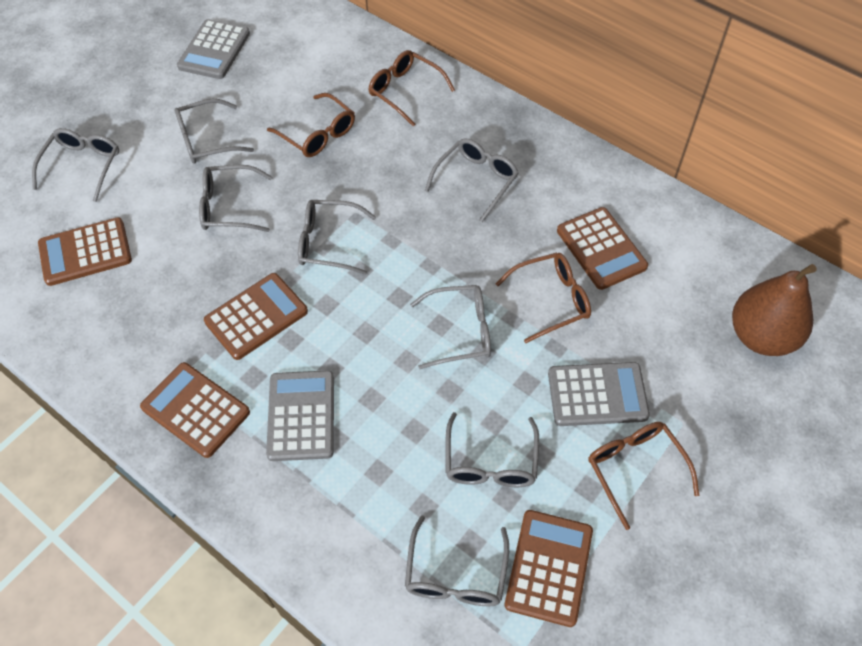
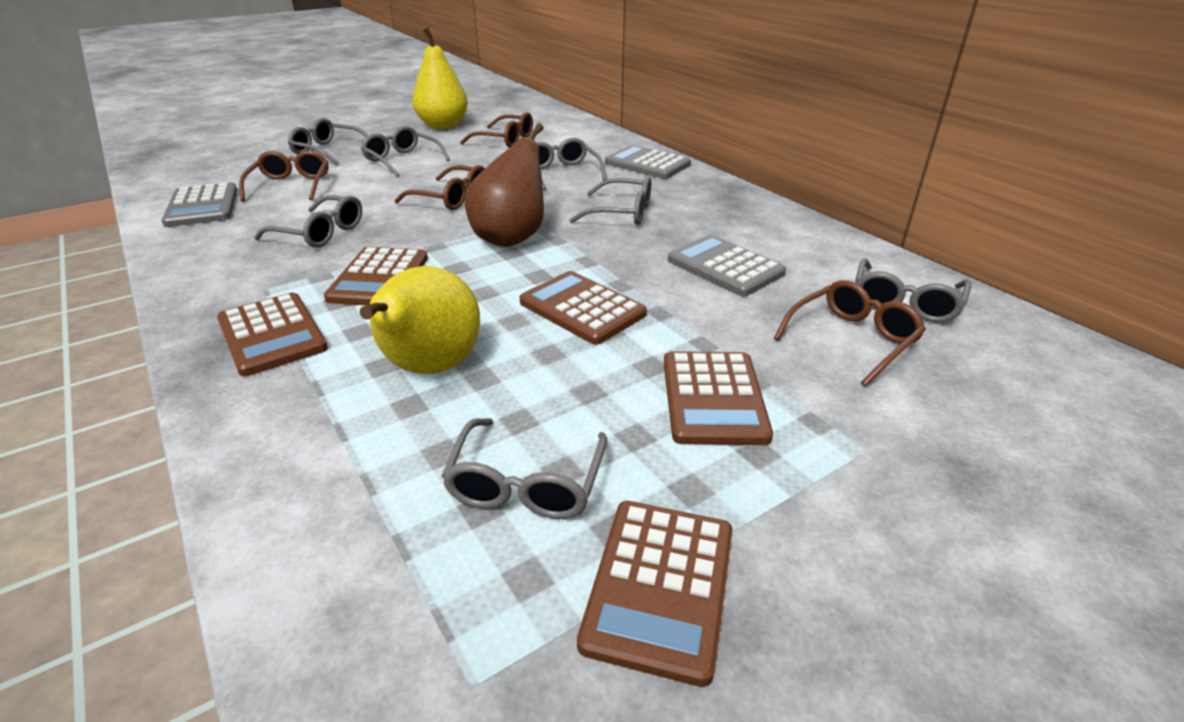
grey glasses: [32,128,119,202] [175,99,254,164] [199,165,273,232] [298,200,376,275] [405,515,509,606] [410,285,491,369] [425,138,519,222] [445,412,539,487] = 8 -> [254,195,362,248] [288,118,369,165] [361,126,450,177] [442,418,607,519] [536,138,607,190] [569,176,651,225] [855,258,971,323] = 7
yellow pear: none = 0 -> [360,266,480,374] [412,27,468,129] = 2

